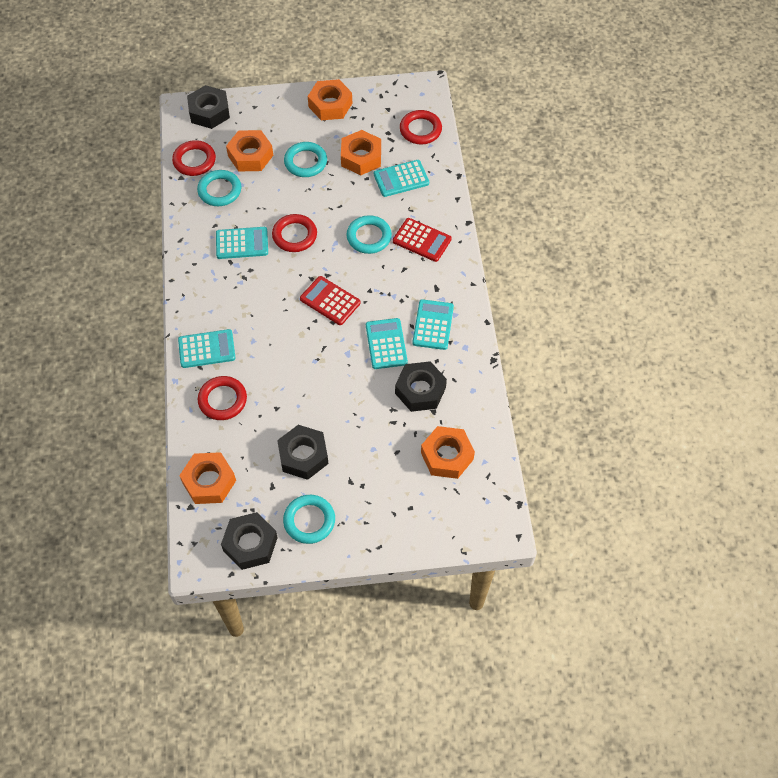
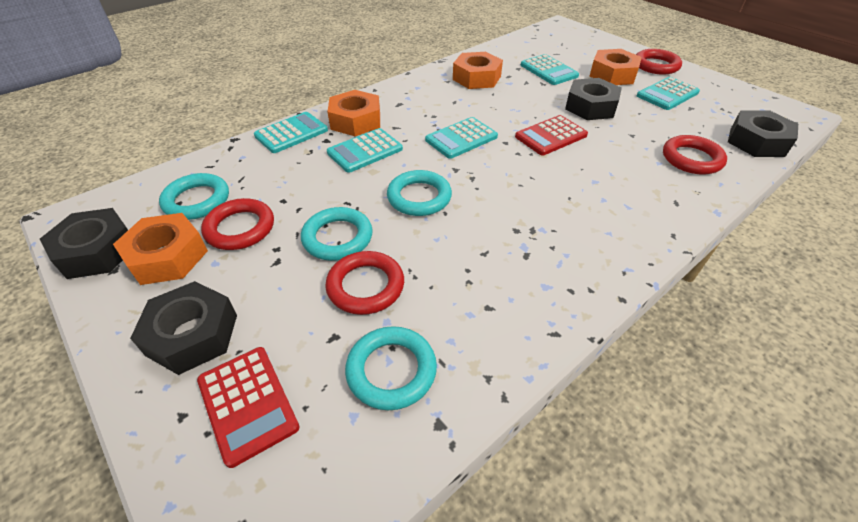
orange nut: [179,452,236,504] [226,130,273,171] [308,79,352,120] [341,130,381,175] [421,426,475,479] = 5 -> [113,213,208,285] [327,90,380,136] [453,52,503,89] [590,49,642,85] = 4

